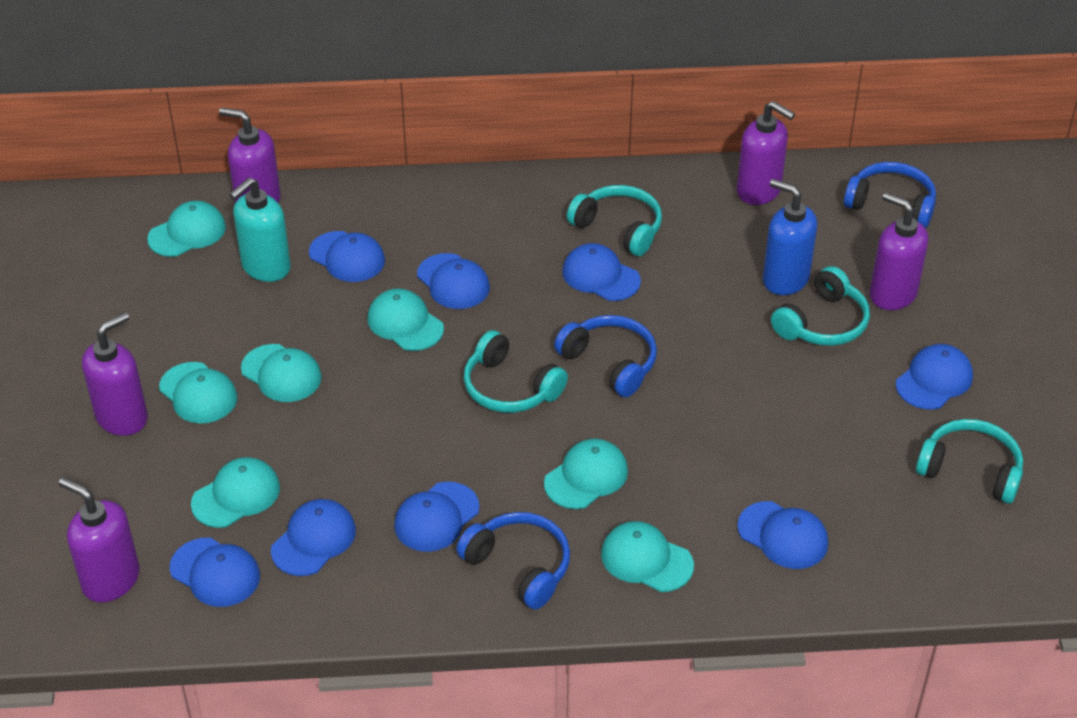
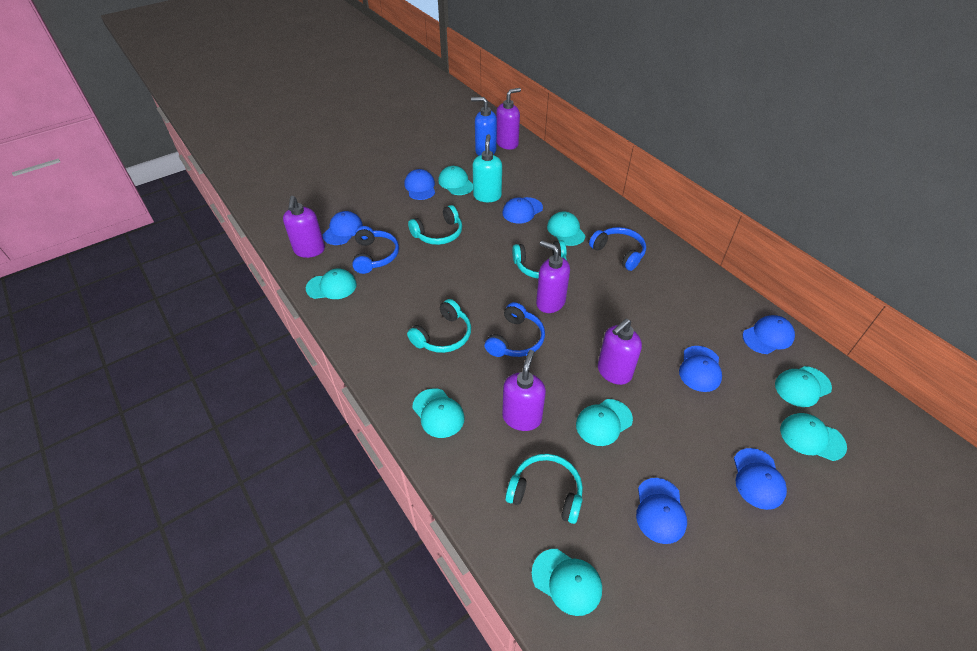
blue cap: [170,538,260,607] [271,499,356,576] [309,231,385,282] [394,482,479,552] [417,253,490,309] [562,243,641,301] [737,501,828,569] [896,344,973,410] = 8 -> [323,211,363,245] [404,169,435,200] [502,197,543,224] [636,478,687,544] [679,346,722,392] [734,448,787,510] [742,315,795,354] = 7
turquoise cap: [147,201,226,257] [159,362,237,423] [191,457,280,528] [241,344,322,402] [367,288,444,351] [544,439,628,509] [601,521,694,592] = 7 -> [306,269,357,299] [412,388,464,438] [438,166,473,195] [531,549,602,616] [547,212,586,246] [576,399,633,446] [775,366,832,407] [780,413,847,461] = 8

